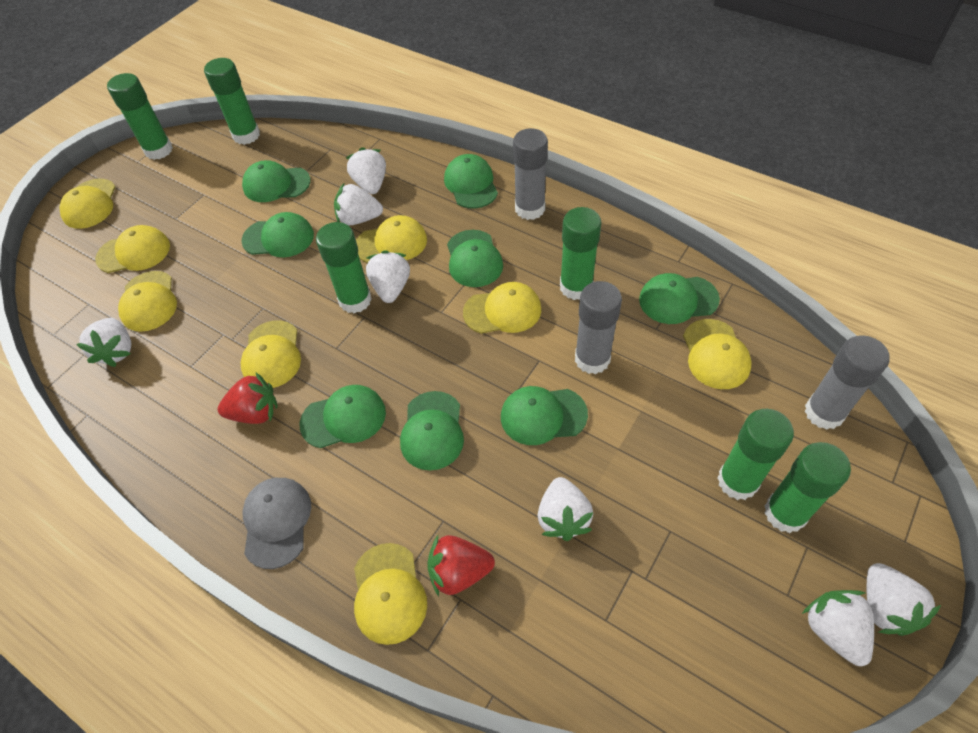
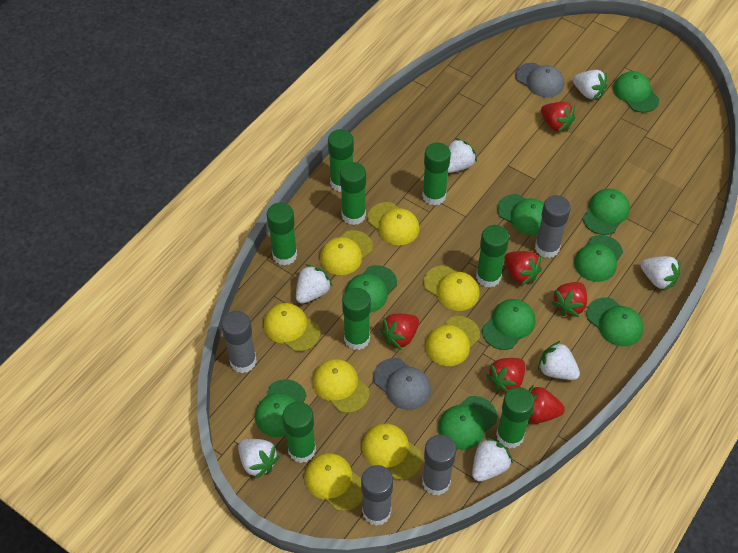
green cap: [242,160,311,202] [242,212,314,257] [300,385,386,448] [400,391,464,470] [444,154,498,209] [447,230,503,287] [501,386,588,445] [639,273,720,324] = 8 -> [255,379,306,437] [345,265,397,313] [438,396,497,450] [482,299,535,350] [497,194,544,235] [574,235,623,282] [583,189,630,235] [586,297,643,347] [613,71,659,113] = 9
green glue stick: [107,73,173,160] [204,58,260,145] [316,222,372,314] [560,207,602,300] [717,409,794,500] [764,442,851,533] = 6 -> [267,203,297,266] [282,402,316,463] [328,129,354,192] [340,162,366,225] [342,288,371,350] [422,143,451,206] [476,225,509,288] [496,387,534,449] = 8
grey cap: [242,478,311,569] = 1 -> [373,358,431,410] [515,63,564,97] = 2
grey glue stick: [513,128,548,220] [575,281,622,374] [804,335,890,430] = 3 -> [221,311,257,373] [361,465,393,526] [422,435,456,495] [535,195,571,258] = 4
red strawberry: [218,373,278,424] [427,535,495,596] = 2 -> [380,314,419,349] [486,358,525,393] [504,251,542,285] [528,385,565,423] [541,102,575,132] [551,282,587,317] = 6

